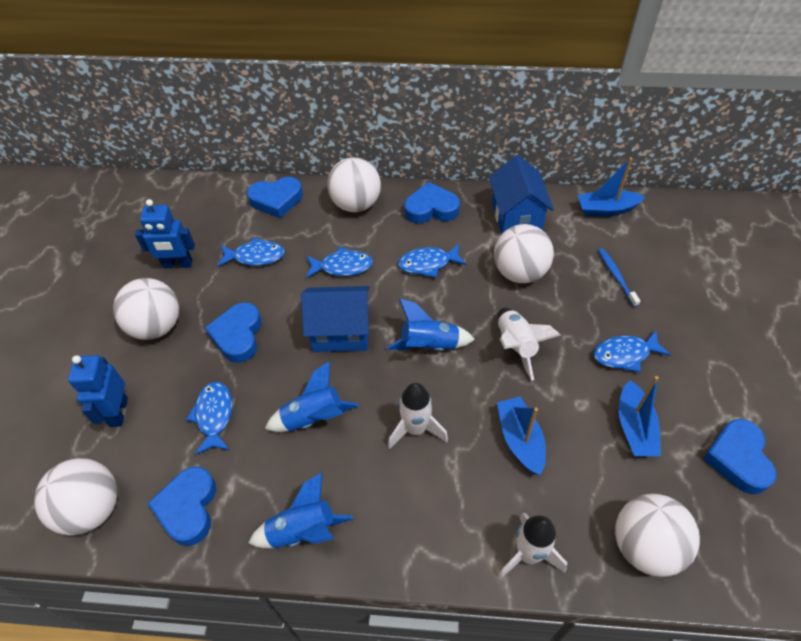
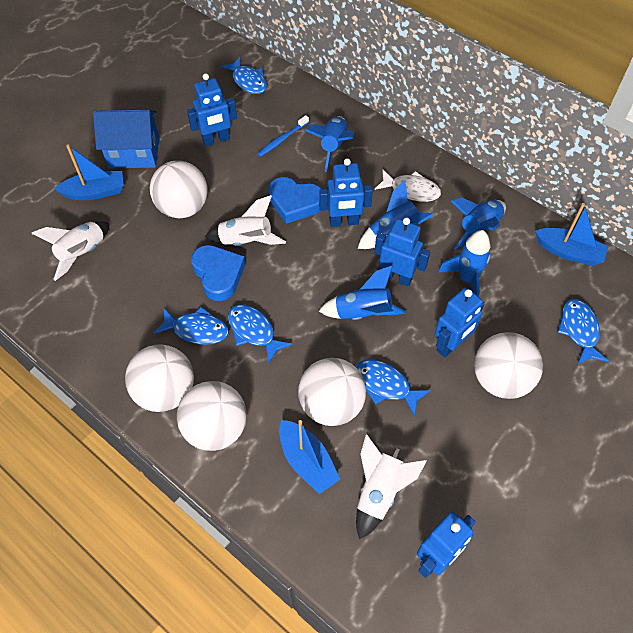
blue heart: [147,466,216,546] [205,302,262,363] [247,177,303,218] [404,182,460,223] [703,419,777,494] = 5 -> [191,245,245,301] [268,177,322,224] = 2
blue house: [301,286,370,352] [489,155,554,234] = 2 -> [93,110,159,168] = 1
blue robot: [68,355,128,427] [135,199,195,268] = 2 -> [187,73,237,147] [319,158,373,227] [374,217,430,287] [417,511,476,578] [434,287,485,357] = 5
blue rocket: [248,473,353,548] [265,361,359,432] [387,299,475,351] = 3 -> [305,116,354,172] [319,265,406,320] [358,180,434,249] [438,230,491,297] [451,198,506,250] = 5
white fish: none = 0 -> [375,169,441,202] = 1

